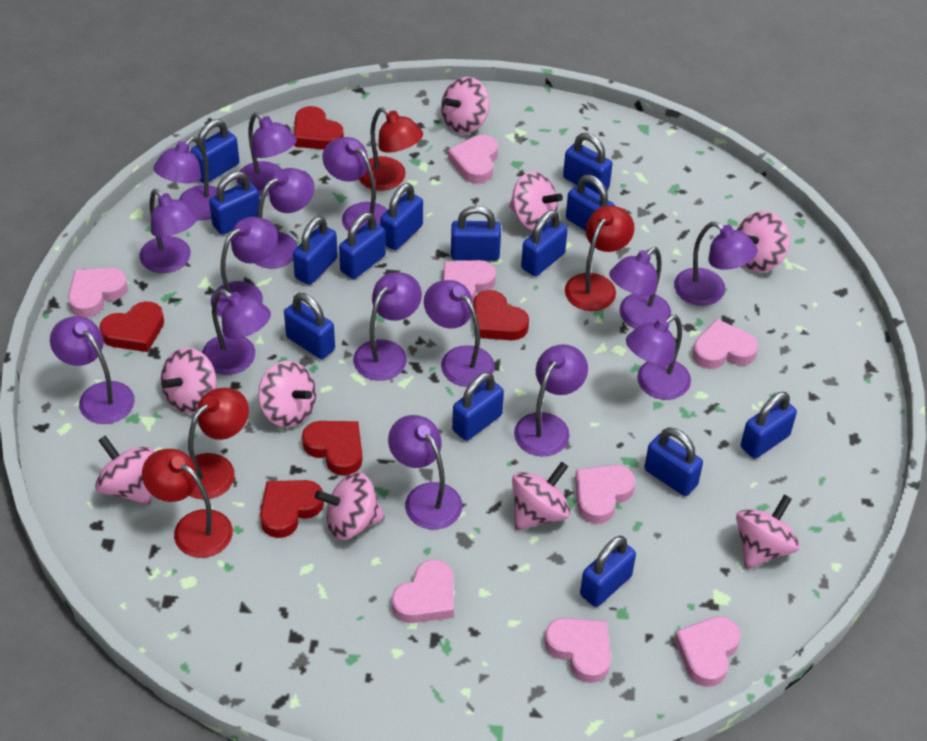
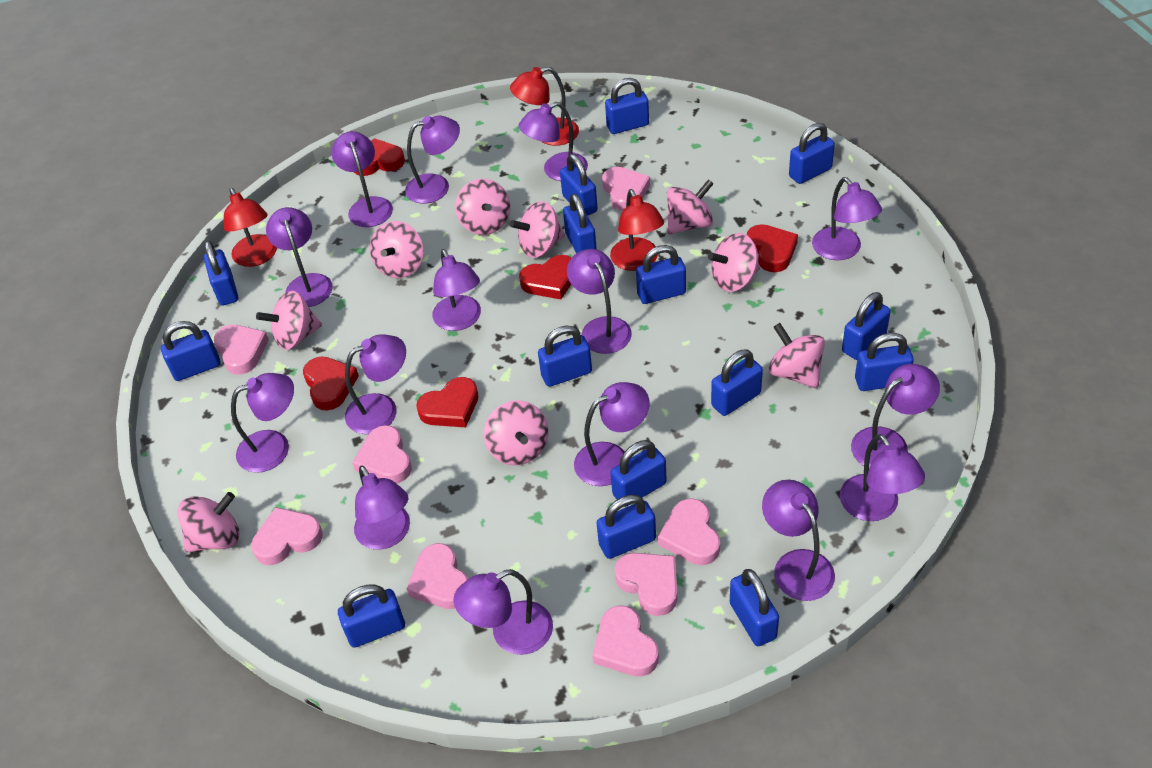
blue padlock: [190,119,239,183] [209,171,260,235] [284,293,335,359] [293,216,338,285] [339,212,386,279] [380,183,423,250] [451,206,501,261] [452,372,504,441] [521,210,568,276] [563,133,612,195] [566,175,615,231] [580,536,636,607] [644,428,703,496] [741,392,797,459] = 14 -> [161,321,221,381] [204,241,238,306] [338,585,405,648] [538,326,592,387] [560,154,598,216] [563,194,597,253] [596,495,656,559] [605,78,649,134] [610,440,667,507] [636,245,686,304] [711,350,763,416] [730,569,779,646] [789,123,835,184] [842,292,891,360] [855,333,914,391] = 15
red lamp: [142,449,233,558] [188,388,249,499] [359,108,423,191] [565,205,635,311] = 4 -> [224,188,277,267] [510,67,579,146] [610,189,664,271] = 3

